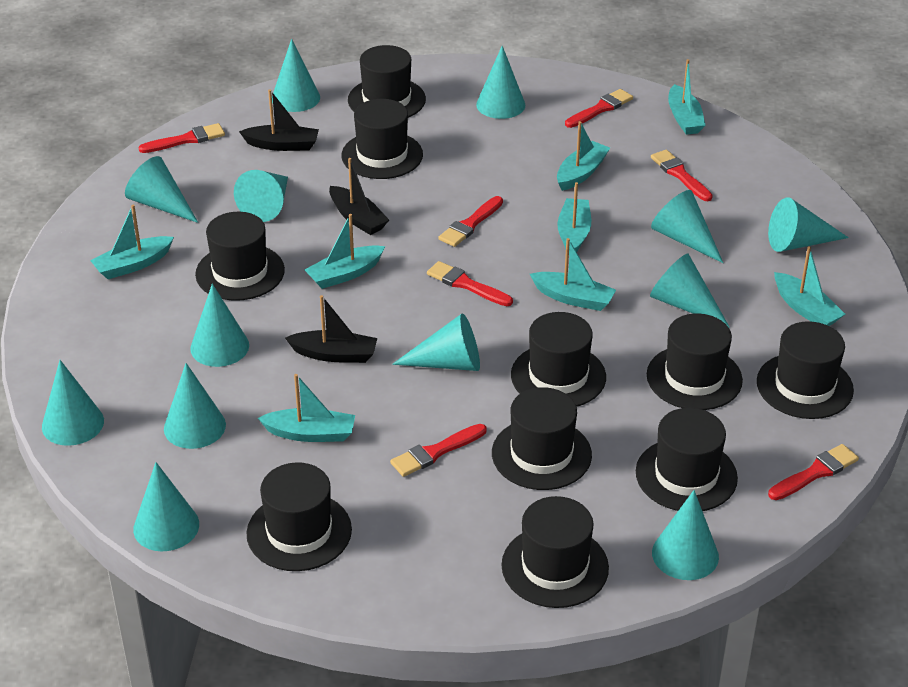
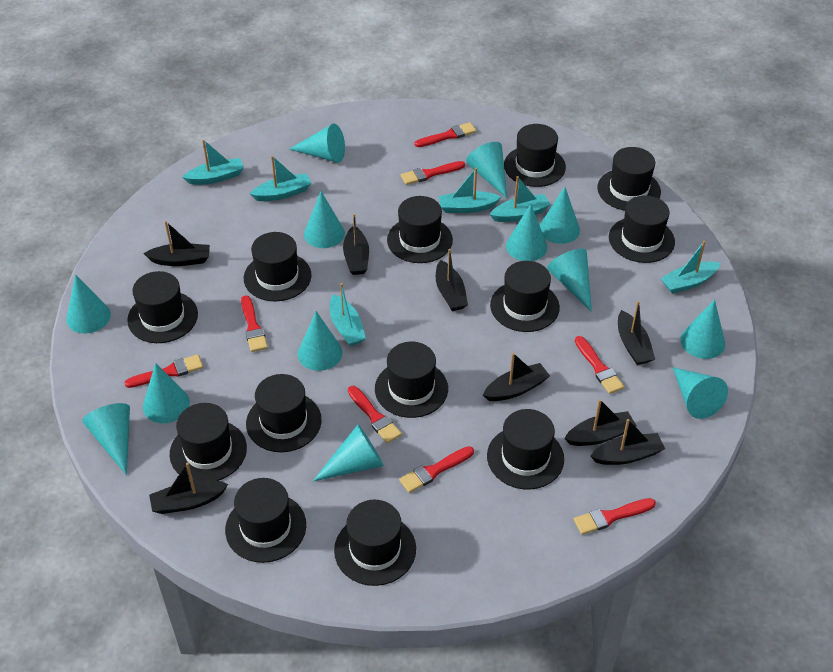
black boat: [239,90,319,151] [285,295,377,363] [329,158,389,235] = 3 -> [143,221,210,266] [149,462,228,514] [343,213,369,275] [436,249,468,311] [483,353,550,401] [564,399,636,446] [590,419,665,465] [618,301,655,365] = 8
black hat: [195,212,285,301] [246,462,352,571] [342,99,423,179] [348,45,426,118] [492,387,592,490] [501,496,609,608] [511,312,606,407] [636,408,738,511] [647,314,743,410] [757,321,854,419] = 10 -> [127,271,198,343] [170,403,247,481] [225,478,306,563] [244,232,311,302] [246,374,322,452] [334,500,416,586] [375,342,448,418] [387,196,453,263] [487,409,564,490] [490,261,560,332] [504,124,566,187] [597,147,661,211] [609,195,675,263] = 13
red brush: [138,123,225,153] [390,424,487,477] [427,261,513,306] [438,196,503,247] [565,89,633,128] [651,150,713,201] [768,444,859,500] = 7 -> [124,355,203,388] [241,295,268,352] [348,386,402,443] [399,446,474,493] [401,161,465,185] [415,122,476,147] [574,498,656,535] [575,336,624,394] = 8
turquoise boat: [90,205,174,279] [258,374,355,442] [305,214,385,289] [530,238,616,311] [557,121,610,191] [557,182,591,255] [668,59,706,135] [774,246,845,326] = 8 -> [183,139,244,185] [250,156,311,201] [330,283,366,346] [439,168,501,213] [490,176,551,222] [660,241,721,294] = 6

